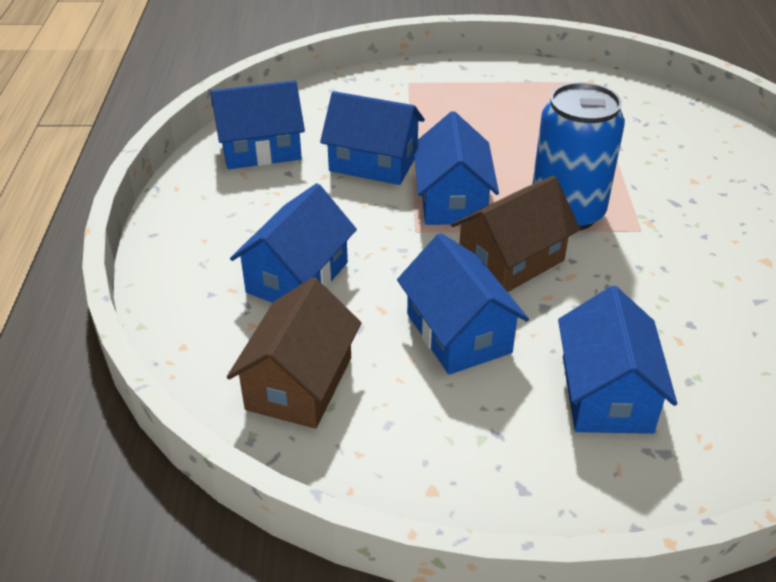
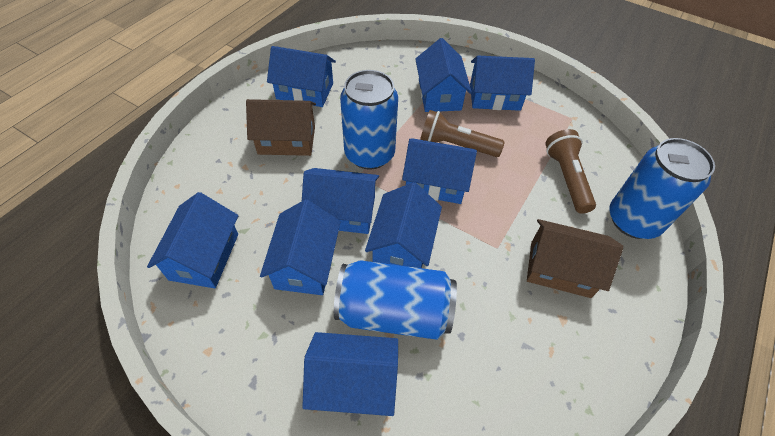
blue can: [533,82,625,230] = 1 -> [334,260,457,340] [340,70,398,169] [610,138,715,239] = 3
blue house: [211,80,305,169] [230,183,357,303] [320,91,425,185] [397,233,529,375] [413,111,499,225] [558,286,677,434] = 6 -> [147,192,238,288] [260,199,341,295] [267,46,336,107] [302,168,379,234] [302,332,398,416] [365,182,442,268] [402,139,477,204] [415,38,472,112] [470,56,535,111] = 9
brown flashlight: none = 0 -> [420,110,505,157] [546,129,596,214] = 2

